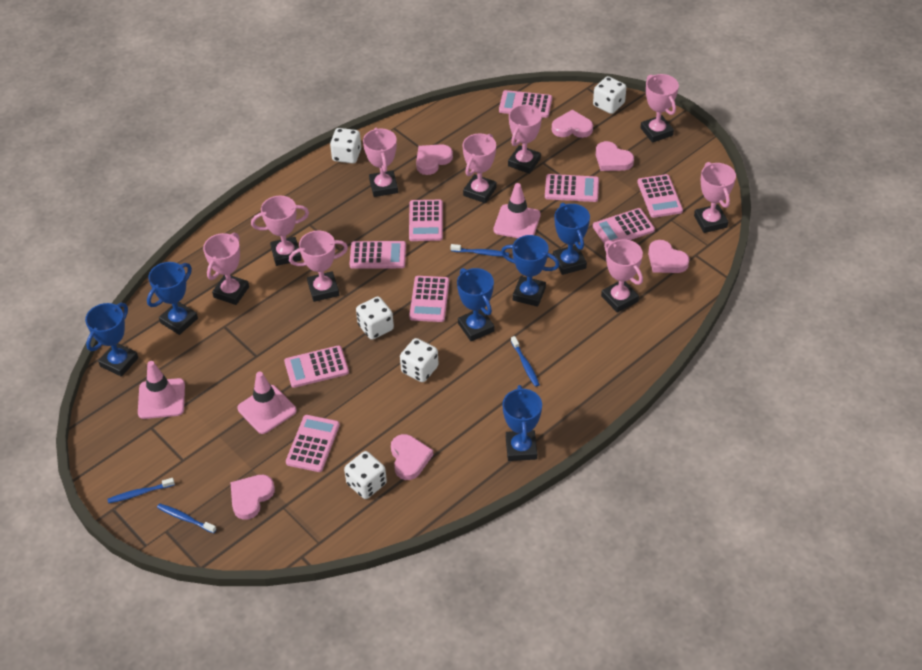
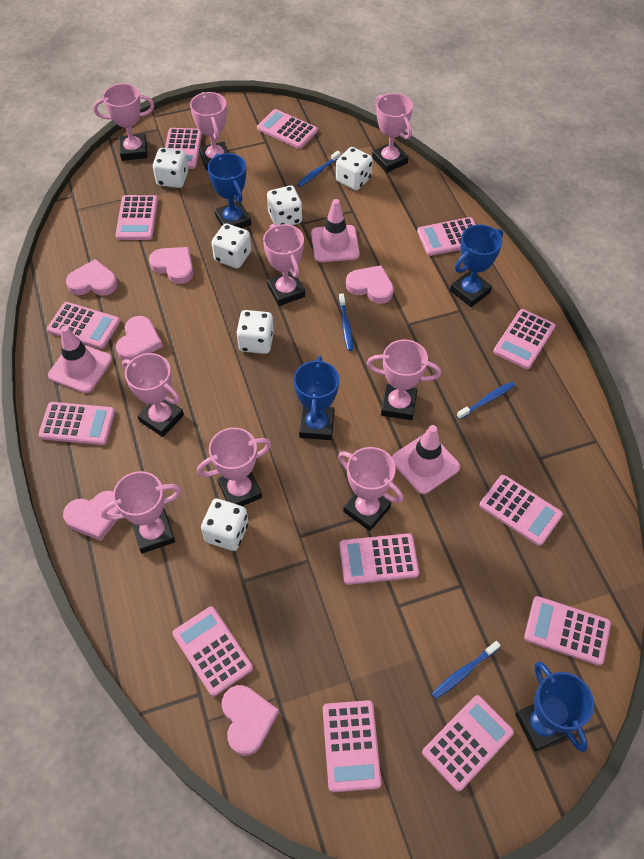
blue trophy: [85,303,138,377] [147,262,198,335] [457,268,495,341] [501,235,559,307] [503,385,542,461] [553,203,590,275] = 6 -> [208,153,251,228] [294,356,339,440] [450,225,503,307] [515,662,594,752] = 4
pink calculator: [284,345,349,388] [286,415,340,472] [350,241,406,269] [409,200,443,241] [409,276,449,322] [499,90,552,118] [545,174,599,202] [593,208,655,246] [637,174,683,218] = 9 -> [38,402,115,445] [47,302,120,349] [116,195,158,240] [165,128,202,169] [172,607,253,696] [257,109,318,149] [323,700,382,792] [339,533,419,585] [417,217,476,256] [422,695,514,791] [479,475,563,546] [493,309,555,369] [524,596,611,666] = 13
white dice: [330,128,361,164] [344,451,387,499] [356,296,394,340] [400,338,439,382] [593,76,626,114] = 5 -> [153,148,188,188] [201,499,249,551] [211,223,251,269] [236,310,274,354] [267,185,302,225] [336,147,373,191] = 6

